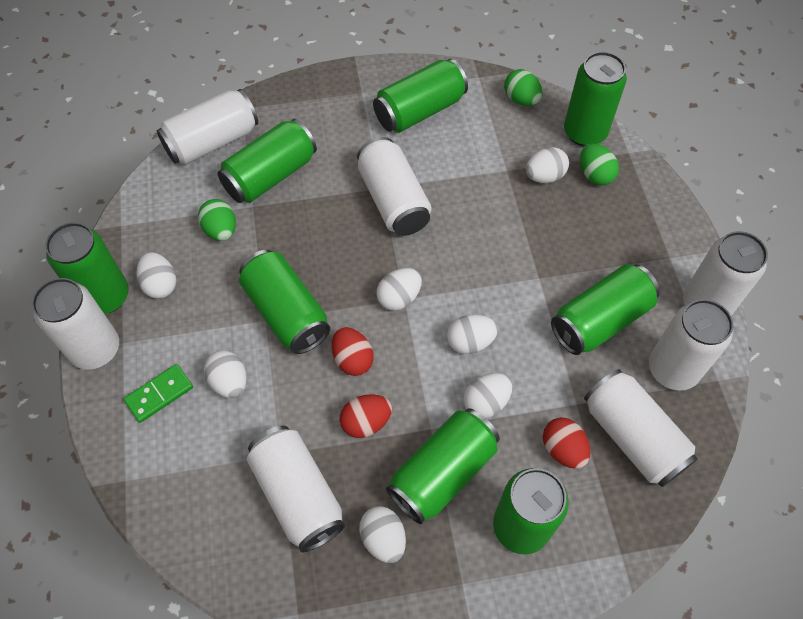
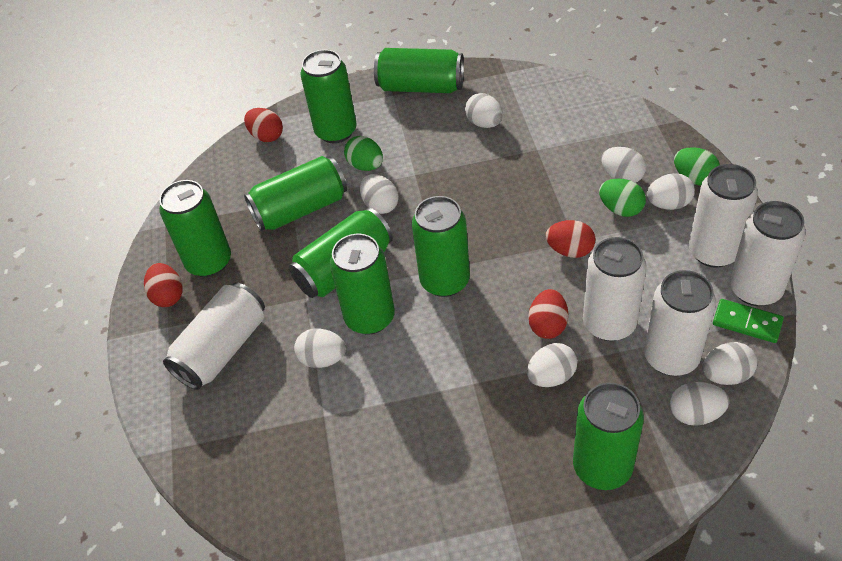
red egg: [332,327,374,376] [340,394,392,438] [543,418,590,469] = 3 -> [144,263,183,307] [244,108,283,142] [528,289,568,339] [546,220,595,258] = 4
white can: [32,278,119,370] [157,89,258,165] [247,425,345,553] [357,137,432,236] [584,369,697,487] [649,299,733,390] [683,231,768,316] = 7 -> [163,282,265,390] [583,237,647,341] [644,270,716,376] [689,164,758,268] [730,201,806,306] = 5
white egg: [136,252,176,299] [204,351,247,398] [359,506,406,563] [377,268,422,311] [447,314,498,354] [463,373,512,418] [526,147,569,183] = 7 -> [294,329,346,368] [360,174,399,214] [465,93,503,128] [527,343,577,387] [601,147,646,183] [647,173,695,210] [670,382,730,426] [702,342,758,385] = 8

